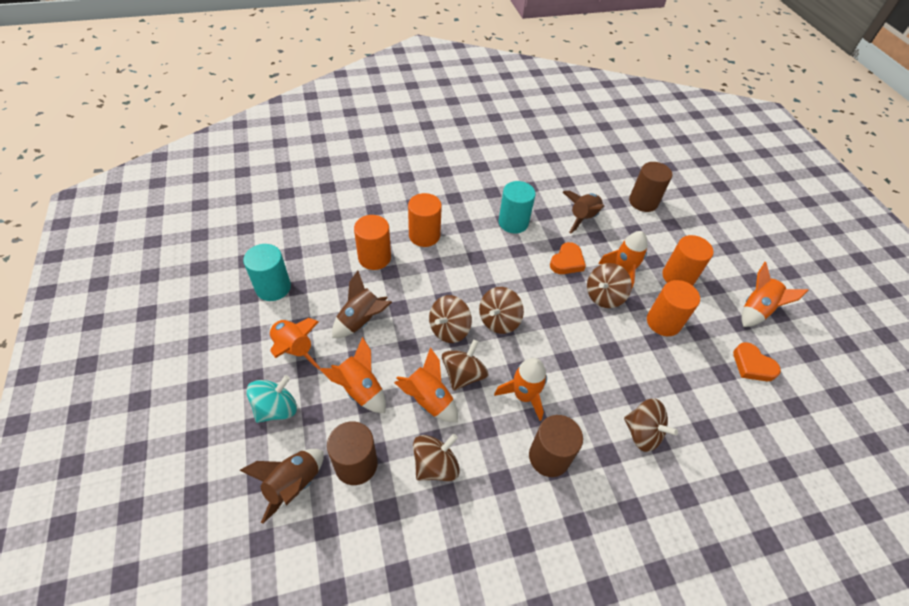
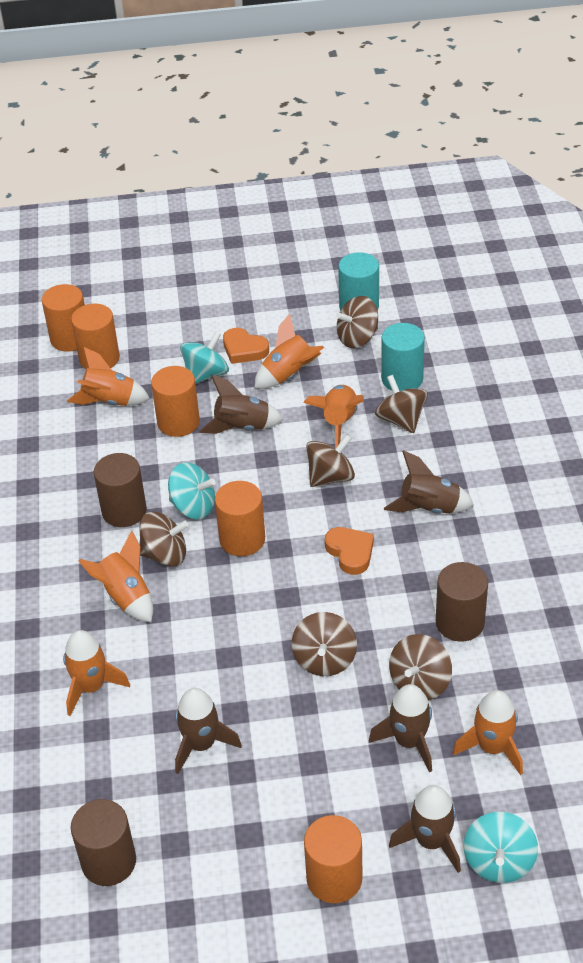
brown rocket: [240,449,324,524] [332,271,392,338] [562,190,604,234] = 3 -> [175,688,242,774] [199,375,284,434] [369,684,432,772] [384,450,474,514] [389,785,461,873] = 5
orange cylinder: [354,215,391,270] [408,193,442,247] [647,280,700,336] [662,235,714,286] = 4 -> [42,284,85,352] [71,304,120,369] [151,366,200,437] [215,481,265,556] [304,815,363,903] = 5
turquoise spinning top: [246,375,297,423] = 1 -> [168,462,216,519] [180,332,229,384] [464,812,538,883] = 3

